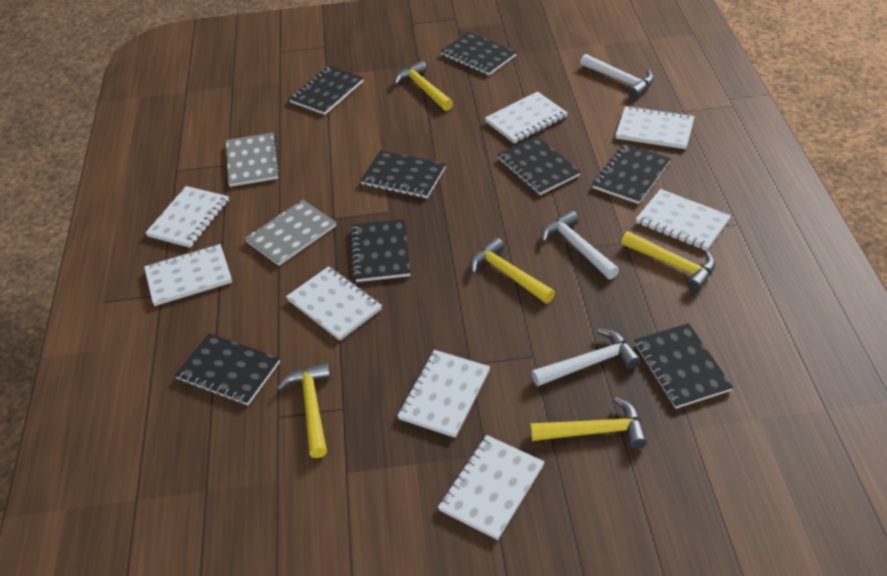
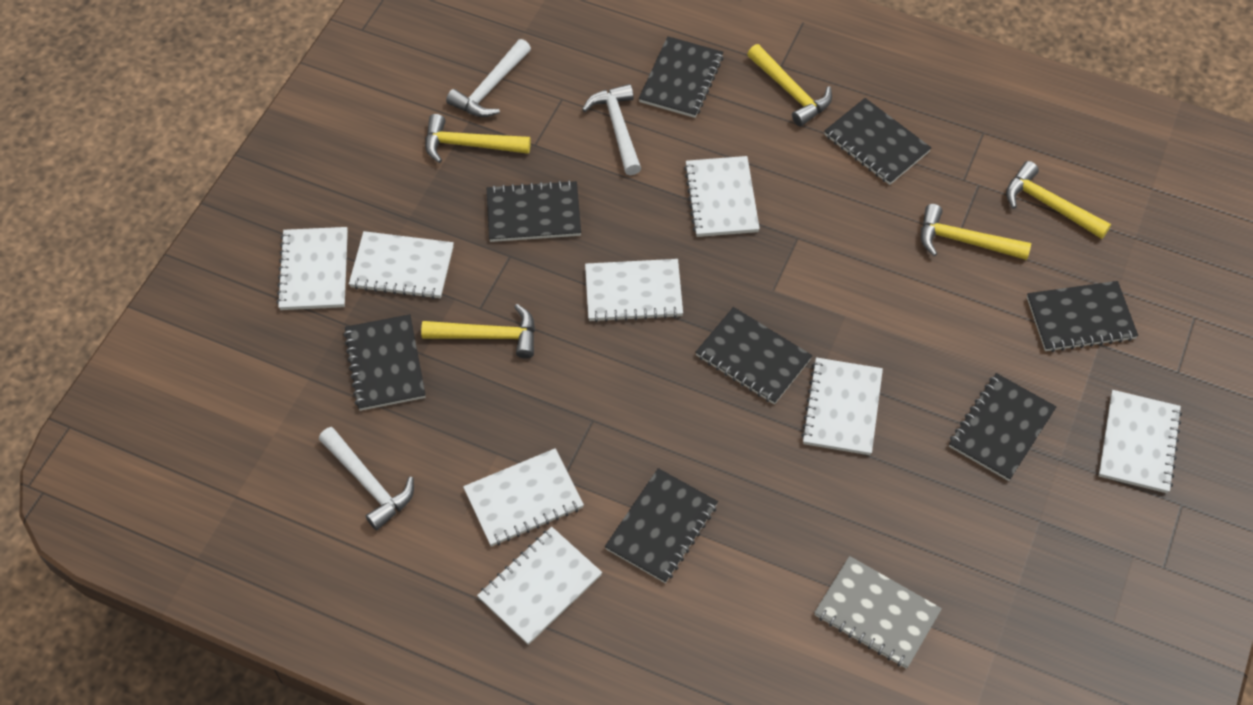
grey notebook: [226,133,280,187] [245,200,337,266] = 2 -> [814,556,942,669] = 1

